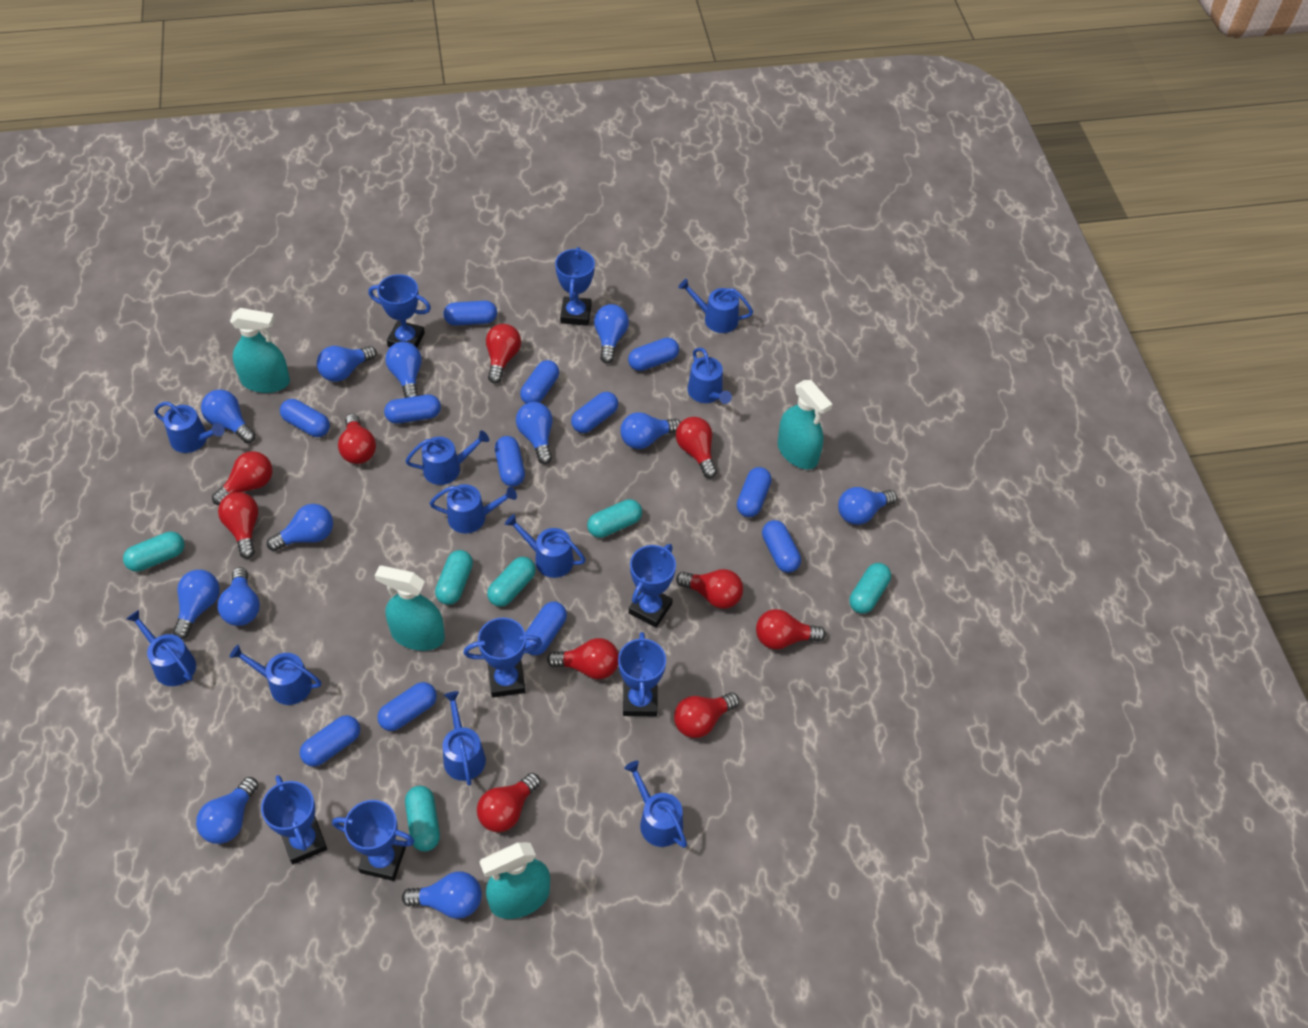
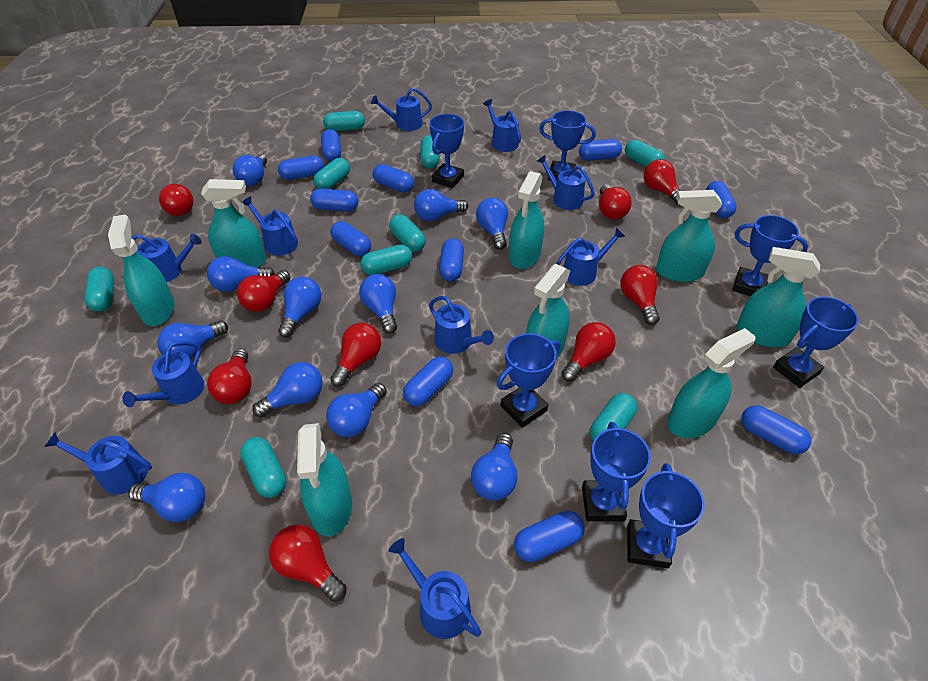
blue capsule: [280,399,330,437] [300,715,360,767] [377,682,437,731] [384,395,441,424] [443,301,497,326] [495,436,525,487] [520,360,559,404] [525,602,567,655] [571,392,618,433] [628,338,679,371] [737,467,772,517] [762,520,801,573] = 12 -> [278,156,324,180] [310,189,358,212] [321,129,341,162] [330,221,371,256] [373,164,414,193] [403,356,453,406] [439,239,464,281] [514,511,585,562] [579,139,622,161] [706,181,737,218] [741,405,812,454] = 11
blue light bulb: [173,570,220,639] [196,777,258,844] [201,389,256,443] [218,567,260,626] [267,504,333,551] [317,346,377,382] [385,342,422,398] [402,872,482,919] [516,402,553,464] [594,304,629,364] [620,412,681,449] [838,487,897,525] = 12 -> [129,473,205,522] [157,321,228,359] [207,256,275,292] [233,154,267,186] [252,362,323,418] [278,277,322,338] [326,383,387,437] [359,274,397,334] [414,189,468,221] [471,433,518,500] [476,198,508,250] = 11
red light bulb: [212,451,272,505] [218,492,258,559] [338,414,376,464] [477,773,541,832] [486,324,521,384] [547,638,619,679] [674,692,739,738] [676,417,717,478] [676,569,743,609] [756,609,826,650] = 10 -> [159,184,194,216] [207,349,252,404] [237,270,290,312] [269,525,347,602] [330,323,381,387] [561,322,616,382] [599,185,632,219] [620,265,660,325] [644,159,681,205] = 9
turquoise capsule: [123,532,185,572] [405,786,440,851] [435,550,473,605] [487,557,536,607] [587,499,642,538] [850,563,891,614] = 6 -> [84,267,114,311] [240,437,286,498] [313,158,350,189] [323,111,365,131] [360,245,412,275] [389,214,426,252] [420,135,440,169] [590,393,637,441] [625,140,665,167] = 9
turquoise spray bottle: [230,308,290,393] [375,566,445,651] [479,842,550,919] [778,380,832,469] = 4 -> [108,214,174,326] [201,179,266,267] [297,423,352,536] [509,171,544,269] [526,264,570,359] [656,190,722,282] [667,328,756,438] [737,247,820,347] = 8

